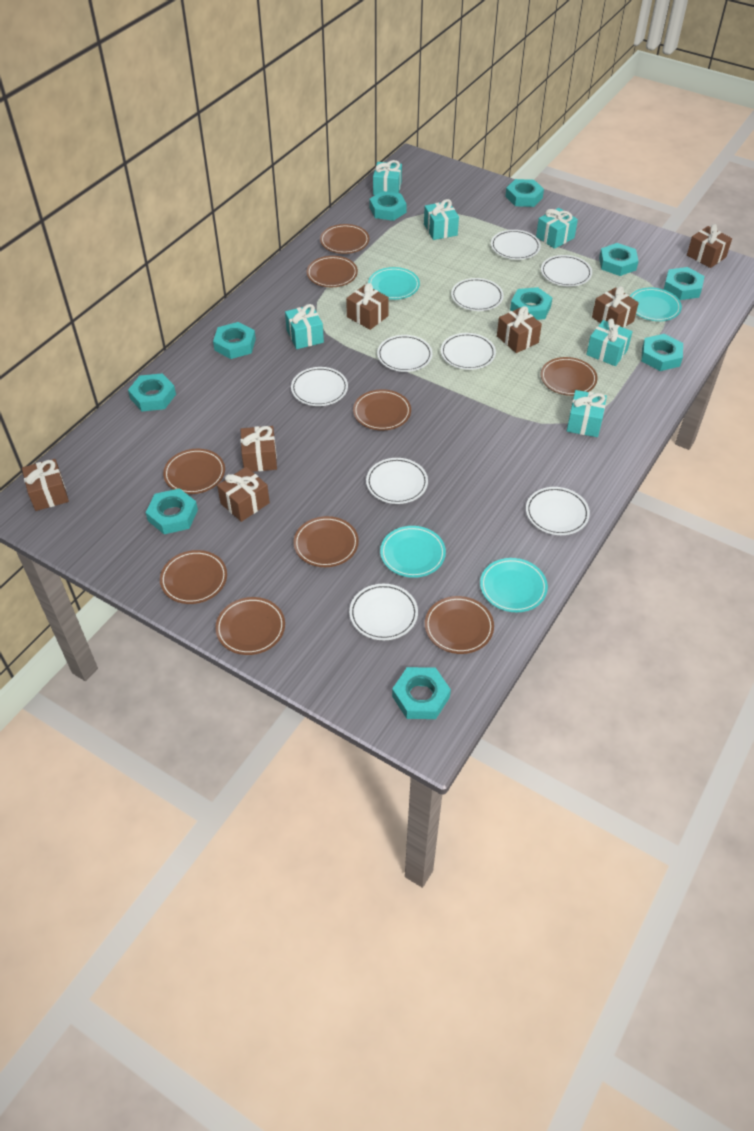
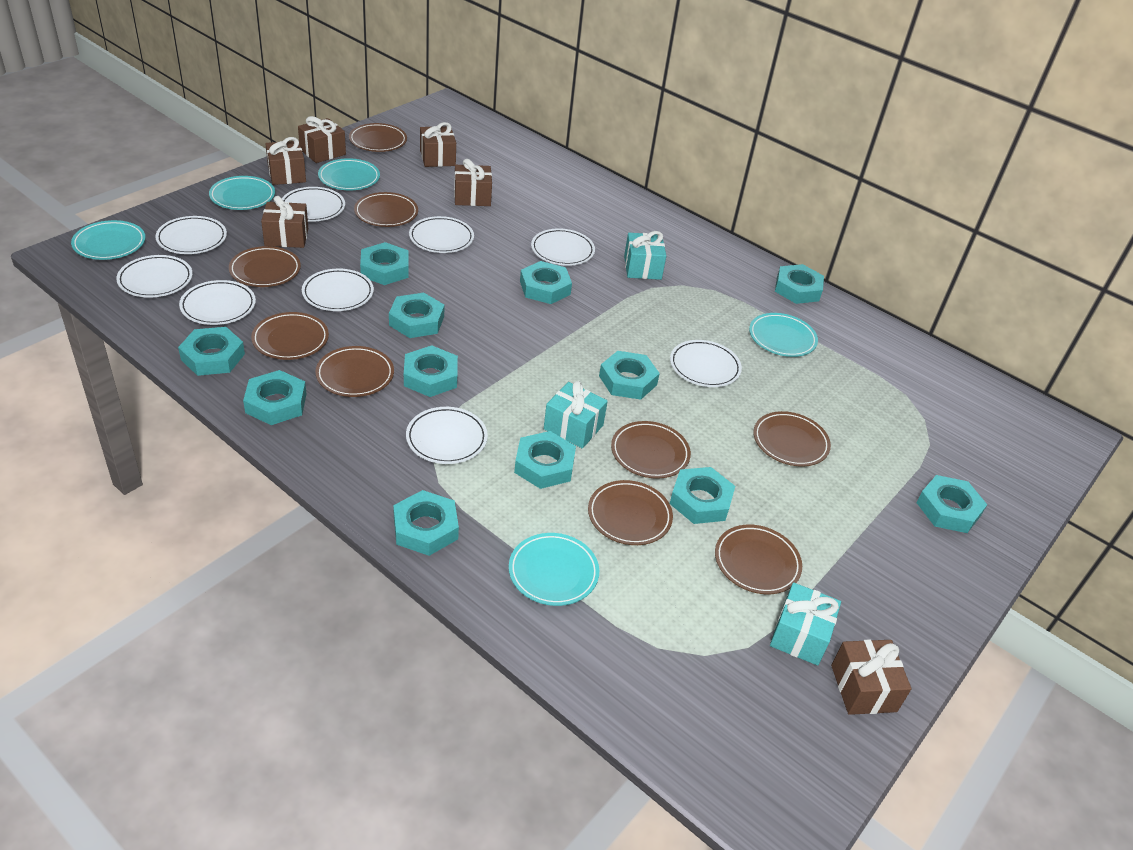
brown gift: [22,459,69,511] [217,467,270,522] [241,426,277,472] [346,283,389,330] [497,306,542,353] [592,286,639,328] [687,224,732,268] = 7 -> [261,196,308,248] [265,137,306,185] [298,116,346,163] [420,122,456,167] [454,159,492,206] [831,640,912,715] = 6
turquoise gift: [285,304,324,349] [373,160,402,195] [424,199,459,240] [536,208,578,249] [567,390,607,437] [586,319,633,366] = 6 -> [544,381,608,449] [624,231,666,280] [770,582,841,666] = 3
turquoise nut: [128,373,176,411] [145,488,198,534] [213,322,256,359] [369,191,407,221] [392,667,451,719] [505,179,544,207] [510,287,552,320] [599,243,638,276] [641,334,683,371] [664,267,705,300] = 10 -> [178,327,245,376] [243,370,306,425] [360,242,409,285] [389,293,445,338] [393,490,459,556] [404,345,458,397] [514,431,576,489] [520,261,572,304] [599,351,660,400] [670,467,735,524] [775,264,824,304] [916,475,987,533] = 12
turquoise plate: [368,267,420,300] [380,526,446,578] [480,558,548,612] [630,288,682,321] = 4 -> [71,220,146,260] [209,176,275,210] [318,158,380,190] [509,533,599,606] [749,313,818,357] = 5

